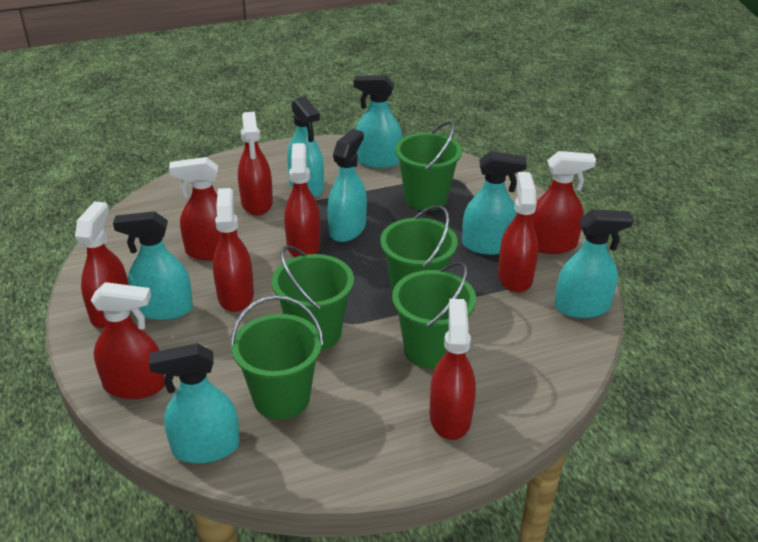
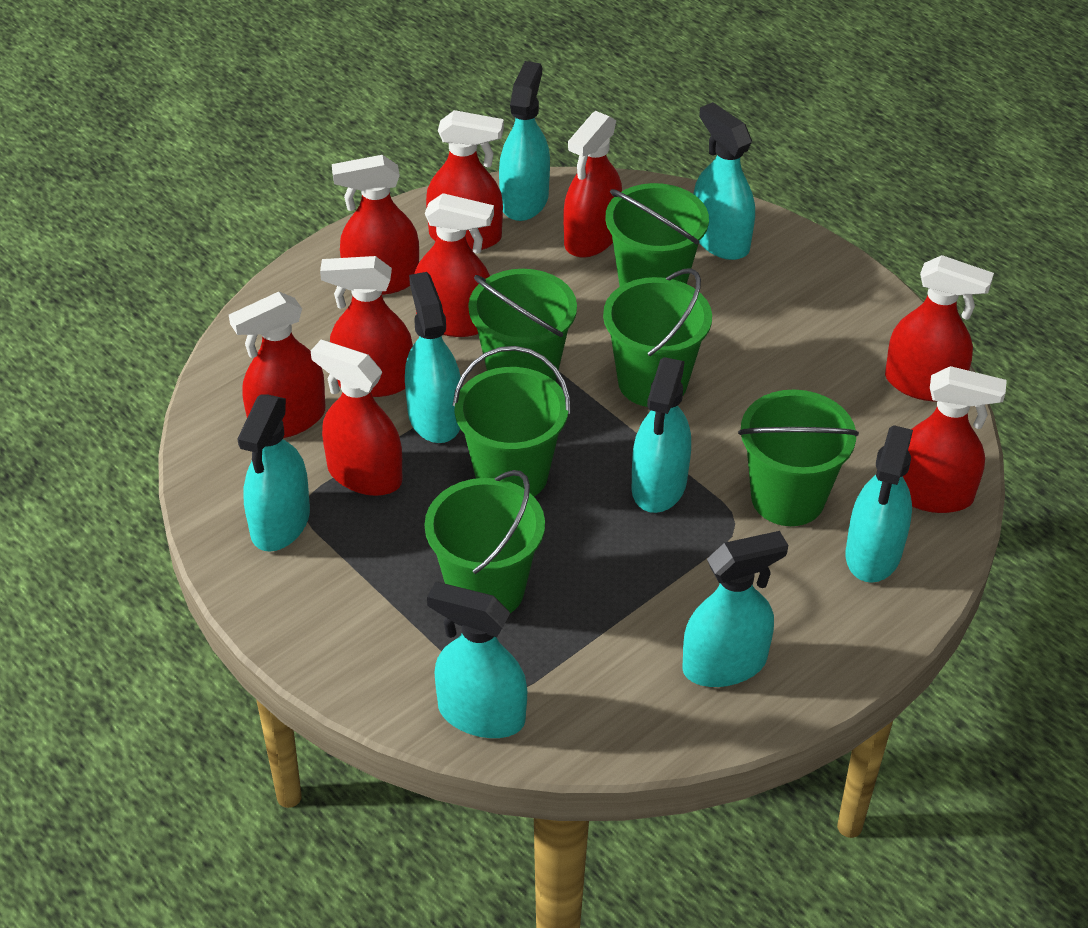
green bucket: [230,296,324,420] [272,245,354,350] [380,205,458,294] [392,262,476,369] [395,121,462,211] = 5 -> [425,470,545,613] [452,346,571,496] [468,269,577,381] [603,268,712,407] [605,183,709,286] [738,390,859,526] = 6
turquoise spray bottle: [113,211,193,320] [149,343,240,464] [287,96,324,197] [327,129,367,242] [353,75,402,168] [462,151,527,255] [555,209,634,318] = 7 -> [238,394,310,552] [405,272,462,443] [427,582,527,738] [499,61,550,221] [631,357,691,513] [682,531,788,687] [693,102,755,260] [846,425,913,583] = 8

